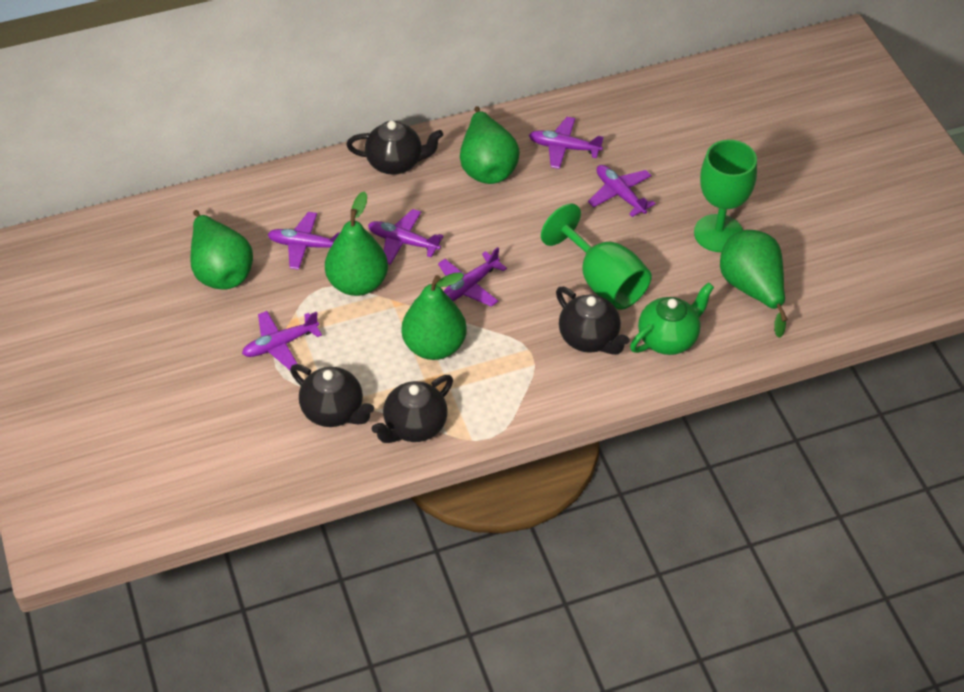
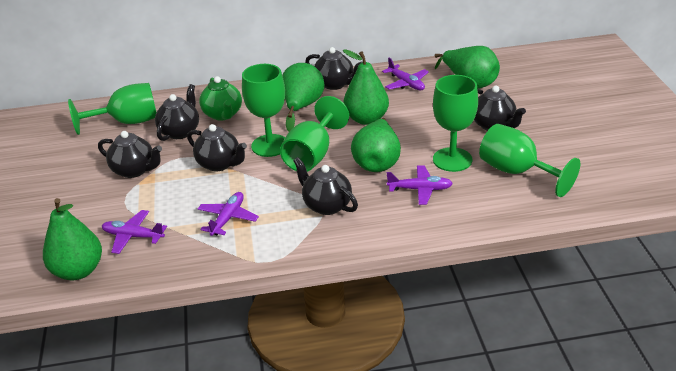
black teapot: [290,364,374,427] [346,121,443,175] [372,375,453,443] [556,287,630,355] = 4 -> [98,131,162,178] [155,84,199,141] [187,124,247,171] [293,157,358,215] [305,47,363,90] [474,86,526,131] = 6
green goblet: [541,203,652,310] [694,140,757,252] = 2 -> [68,83,157,135] [242,64,285,157] [280,96,349,172] [433,75,478,172] [479,124,580,197] = 5
purple plane: [242,311,322,370] [267,212,340,270] [368,209,443,265] [438,247,507,307] [529,117,604,169] [588,165,656,217] = 6 -> [102,210,167,254] [197,192,259,236] [382,58,429,91] [387,165,453,205] = 4

